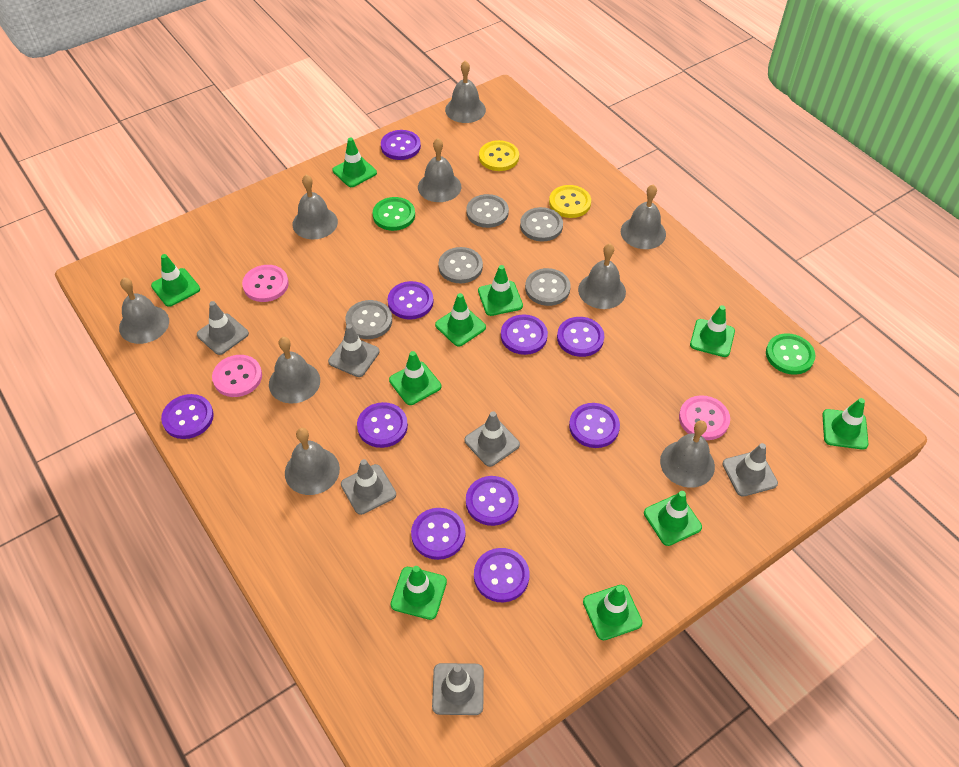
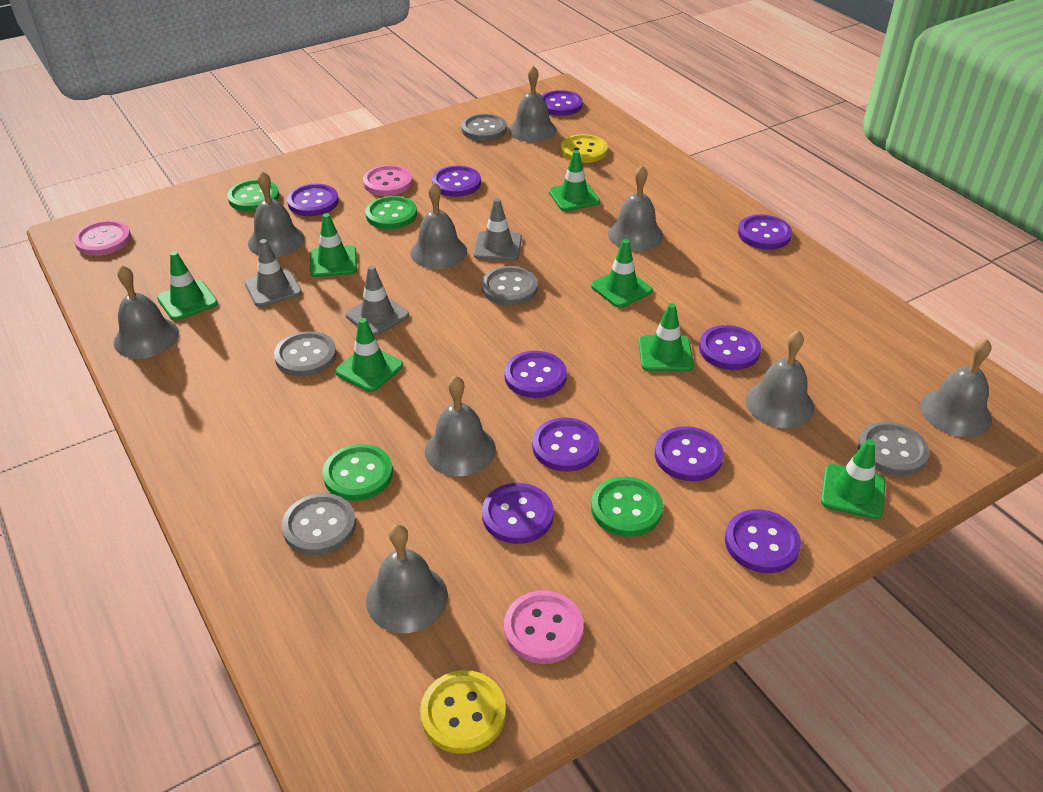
green button: [373,197,415,231] [766,333,816,375] = 2 -> [227,179,279,212] [323,444,393,501] [365,196,417,229] [591,477,663,537] = 4
green traffic cone: [151,254,200,307] [332,137,377,187] [389,351,441,405] [391,566,447,620] [435,293,486,347] [478,265,523,316] [583,585,643,640] [644,491,702,546] [690,305,735,357] [822,398,868,450] = 10 -> [157,251,218,321] [310,213,357,277] [335,318,403,392] [549,150,600,211] [591,239,653,308] [639,303,694,371] [821,439,886,519] = 7
grey traffic cone: [197,301,249,355] [328,324,380,377] [341,459,396,515] [432,663,484,715] [465,411,520,467] [722,443,778,497] = 6 -> [245,239,302,307] [345,266,409,336] [474,198,522,261] = 3

